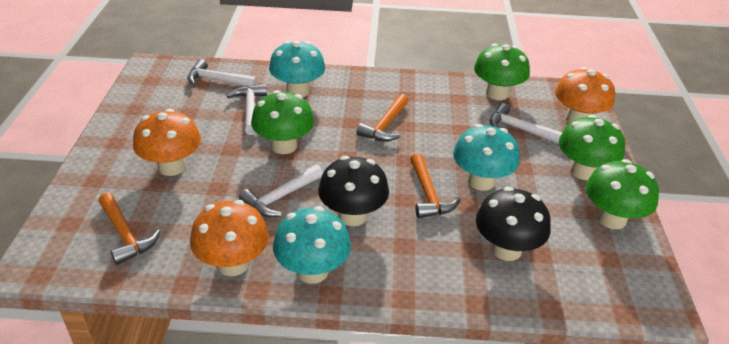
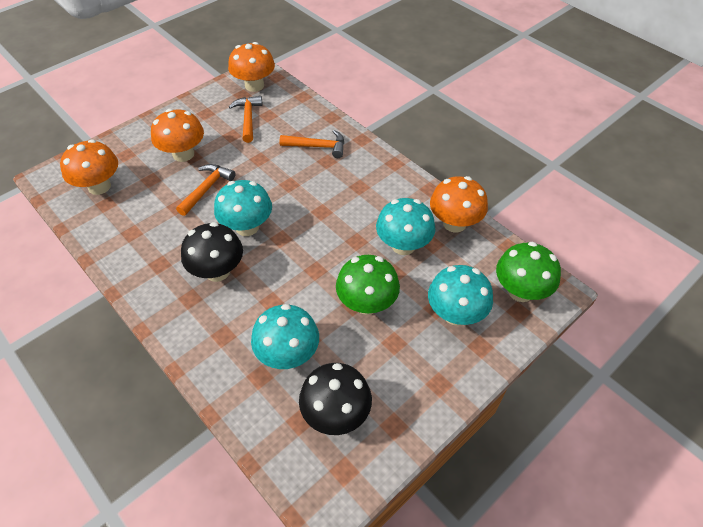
green mushroom: [251,90,314,154] [474,44,530,100] [559,115,625,180] [586,159,659,229] = 4 -> [336,255,400,315] [496,242,561,302] = 2
orange mushroom: [133,109,201,176] [190,200,269,276] [555,67,615,123] = 3 -> [60,139,118,195] [151,109,204,162] [228,42,275,92] [430,176,488,233] = 4
turquoise mushroom: [269,41,325,97] [273,206,351,284] [453,124,520,191] = 3 -> [214,180,272,236] [251,304,319,369] [376,198,435,255] [428,265,493,326] = 4
white hammer: [187,59,258,87] [227,84,267,135] [239,165,323,217] [490,103,562,144] = 4 -> none = 0

